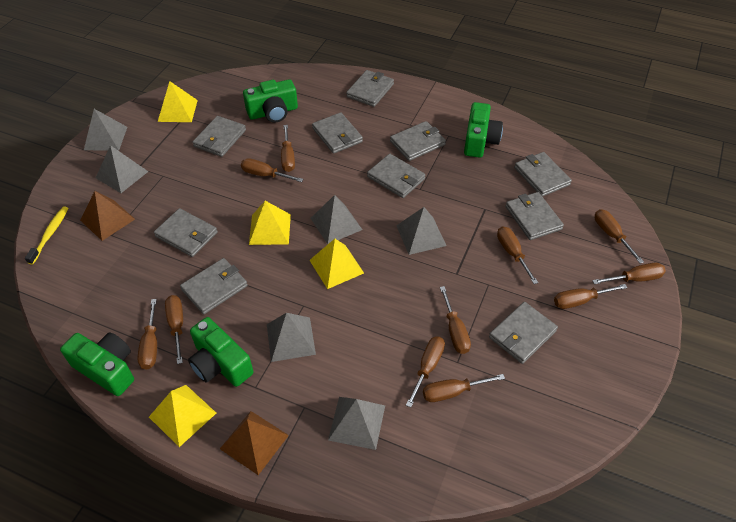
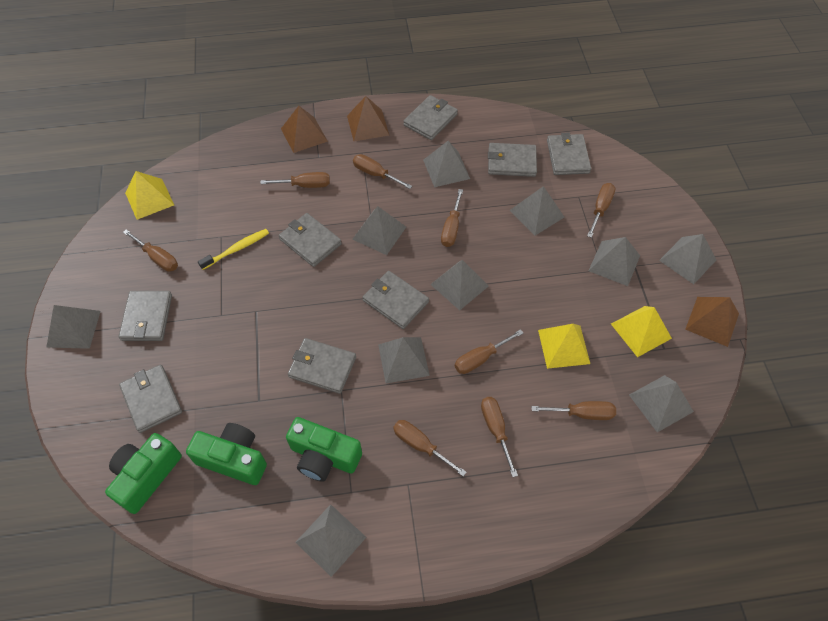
brown pyramid: [80,191,135,241] [220,411,289,475] = 2 -> [281,106,328,153] [347,96,389,141] [685,297,739,347] = 3
brown screwdriver: [137,299,157,369] [165,295,183,364] [241,158,303,182] [281,125,295,172] [406,336,445,408] [423,374,505,402] [440,286,471,354] [497,226,538,284] [554,284,627,309] [592,263,666,284] [595,209,644,264] = 11 -> [123,229,178,272] [260,172,330,188] [353,154,412,189] [393,420,467,477] [441,189,463,247] [455,329,523,374] [481,397,518,477] [532,401,616,420] [587,183,616,238] = 9
green camera: [60,332,134,396] [188,317,253,387] [243,79,298,122] [464,102,503,158] = 4 -> [105,433,182,514] [186,423,267,485] [286,417,362,482] = 3
grey pyramid: [84,109,127,151] [96,145,148,193] [267,313,316,362] [310,195,363,244] [328,397,385,450] [396,207,447,255] = 6 -> [46,305,101,349] [295,504,366,577] [352,206,406,255] [378,337,430,384] [423,141,470,187] [430,260,489,310] [510,186,564,236] [588,237,640,286] [629,375,694,432] [659,234,716,284] = 10
grey wallet: [154,208,218,257] [180,258,248,314] [193,116,246,157] [312,112,363,154] [346,70,394,107] [367,154,425,198] [390,121,446,161] [489,302,558,364] [505,192,564,240] [514,152,572,197] = 10 -> [119,291,172,341] [119,365,182,433] [279,213,342,267] [288,338,356,394] [362,271,429,329] [403,95,458,140] [488,143,537,177] [547,133,591,175] = 8
yellow pyramid: [149,385,216,447] [158,81,198,122] [249,201,291,245] [309,239,364,289] = 4 -> [125,171,174,220] [538,324,590,369] [611,306,672,357] = 3

